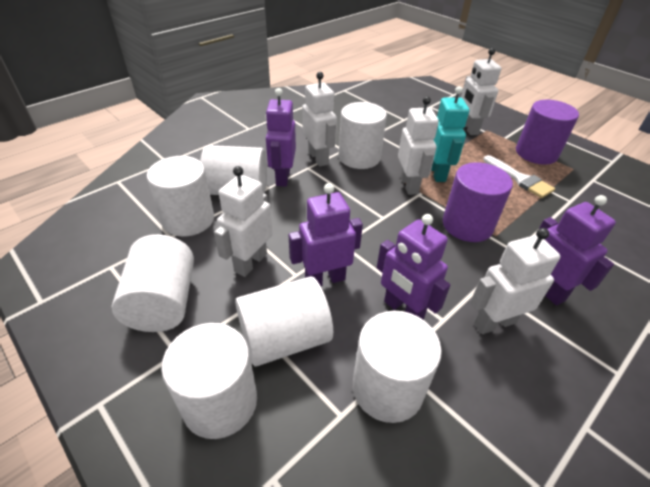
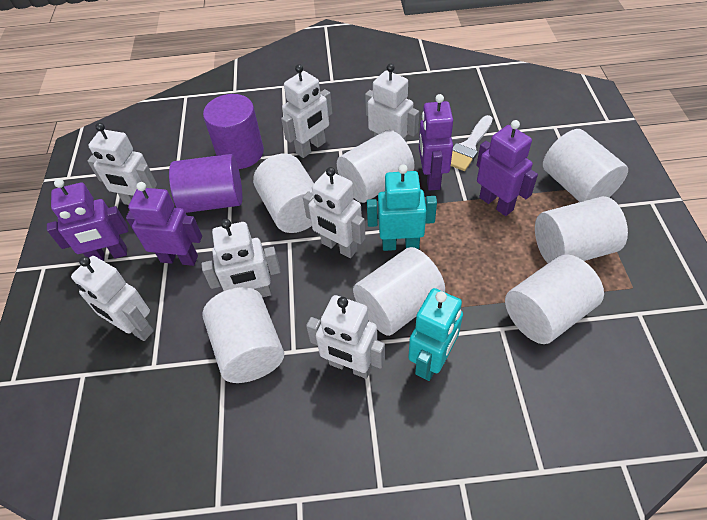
turquoise robot: [431,86,469,182] = 1 -> [367,164,437,251] [408,288,463,381] = 2
white robot: [214,166,273,277] [302,72,337,167] [398,96,439,195] [461,48,501,135] [470,228,560,334] = 5 -> [71,256,154,341] [88,123,157,205] [201,219,281,298] [281,64,332,158] [303,167,366,258] [306,295,385,379] [365,64,419,143] = 7

